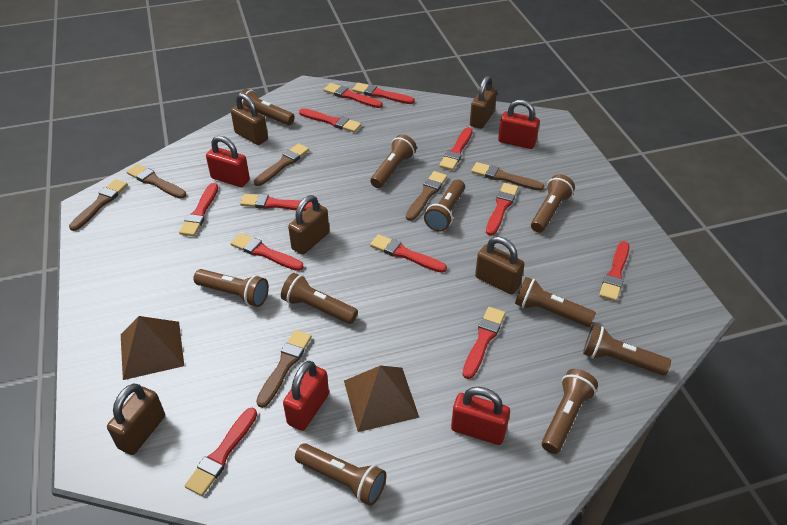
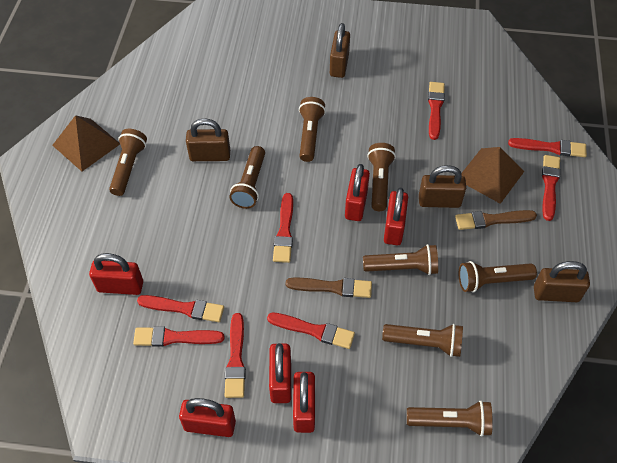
brown brush: [69,179,128,231] [127,164,186,199] [254,143,309,186] [256,330,312,408] [406,171,447,221] [471,162,544,191] = 6 -> [286,278,372,298] [455,210,537,230] = 2
brown flashlight: [193,269,269,307] [240,89,295,125] [281,273,358,324] [295,443,386,506] [370,134,417,188] [424,179,465,231] [515,277,596,327] [531,174,575,233] [542,369,598,454] [583,325,671,375] = 10 -> [109,129,147,196] [229,146,265,209] [299,97,326,162] [363,244,438,275] [367,143,396,211] [382,324,463,357] [407,401,493,437] [459,261,537,293] = 8
brown padlock: [107,384,165,455] [231,93,268,145] [288,195,329,255] [470,76,497,129] [475,236,524,295] = 5 -> [186,118,230,161] [330,23,350,78] [419,165,466,208] [534,261,590,302] = 4
red brush: [179,183,218,236] [185,408,257,496] [230,233,304,271] [240,193,312,211] [299,108,361,133] [324,83,383,108] [352,83,415,104] [370,234,447,273] [439,127,473,170] [462,307,505,379] [486,183,518,236] [599,241,630,301] = 12 -> [133,327,224,347] [137,295,224,322] [225,313,246,398] [267,312,355,349] [273,193,293,263] [428,82,445,140] [508,138,587,157] [542,155,561,221] = 8
red padlock: [206,136,250,187] [283,361,329,431] [451,387,510,445] [498,100,540,149] = 4 -> [89,253,143,295] [179,398,236,437] [269,343,291,403] [293,372,315,433] [345,164,370,221] [384,188,408,245] = 6

